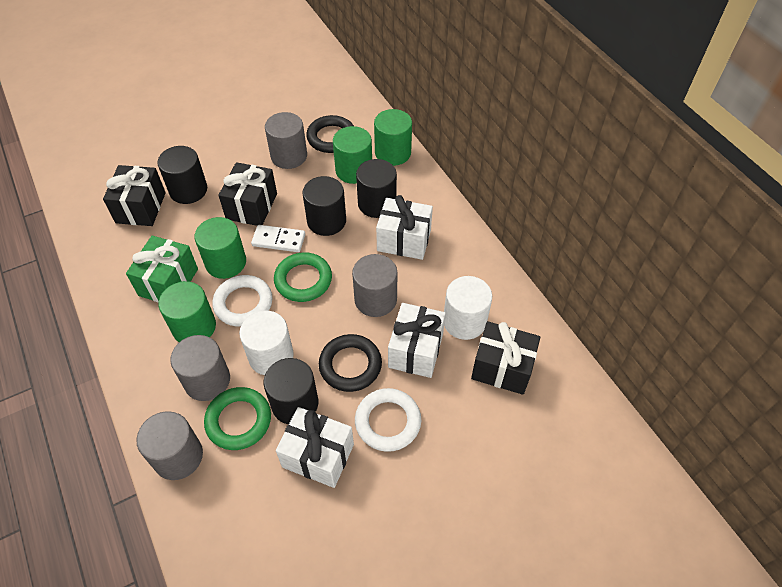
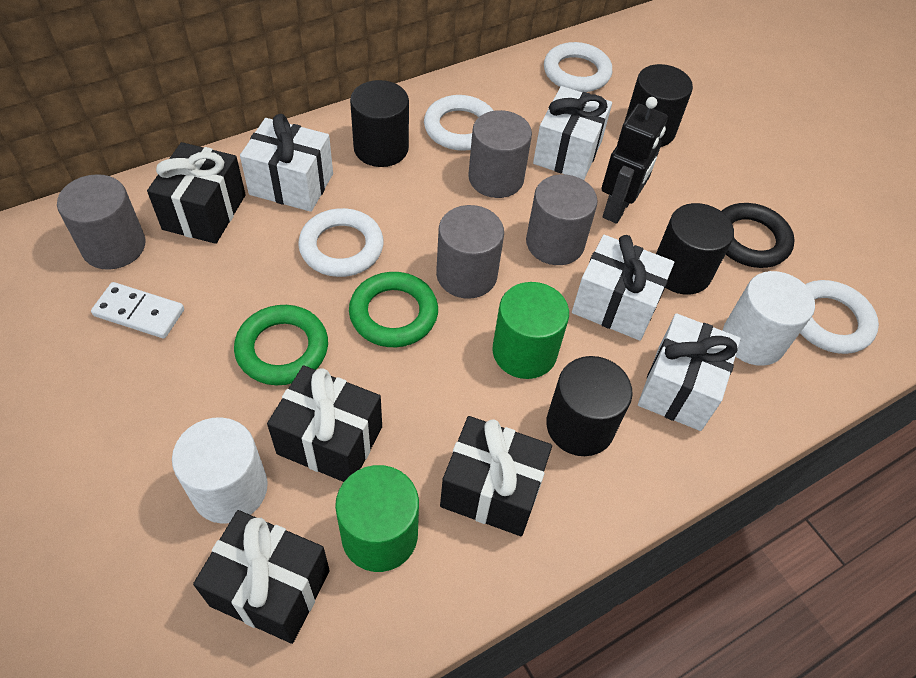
black gift: [103,165,166,226] [218,162,277,226] [471,321,540,395] = 3 -> [147,142,246,244] [193,510,330,644] [267,365,382,482] [440,416,552,536] = 4
black ring: [306,115,354,153] [319,334,382,392] = 2 -> [721,203,795,268] = 1
black robot: none = 0 -> [602,97,668,224] = 1
green cylinder: [158,281,216,342] [195,217,246,279] [333,126,372,184] [374,109,412,166] = 4 -> [335,465,419,572] [493,282,569,379] = 2
green gift: [126,236,198,302] = 1 -> none = 0
white gift: [276,407,354,488] [376,195,433,260] [388,303,446,378] = 3 -> [240,114,333,212] [533,86,612,180] [572,235,674,341] [638,313,741,431] = 4
white ring: [212,275,273,327] [355,388,421,452] = 2 -> [298,208,384,277] [424,95,494,151] [544,42,612,92] [800,280,879,354] = 4

